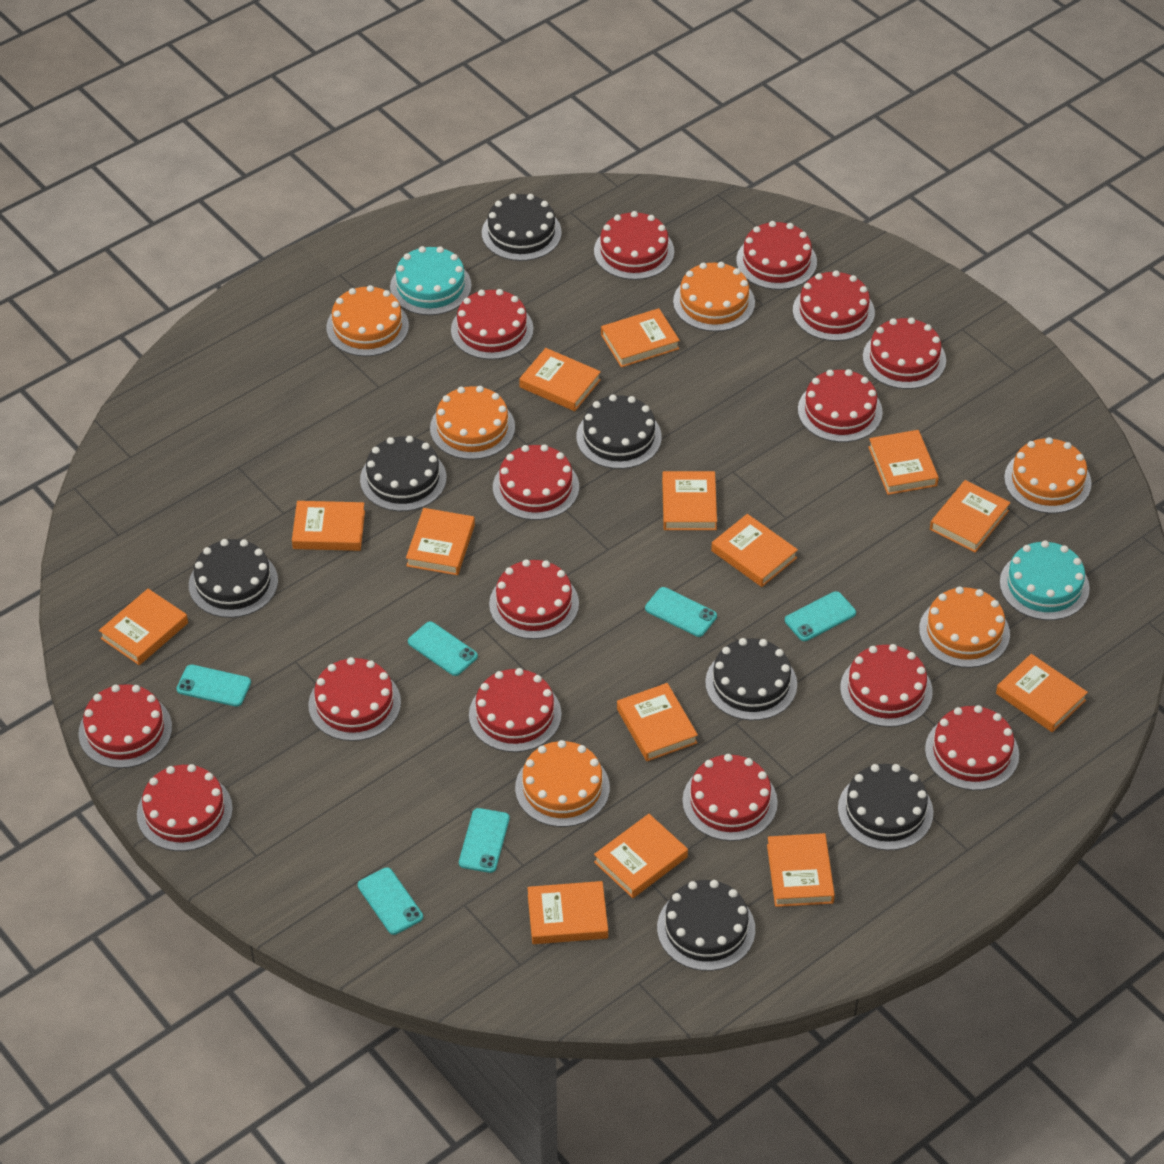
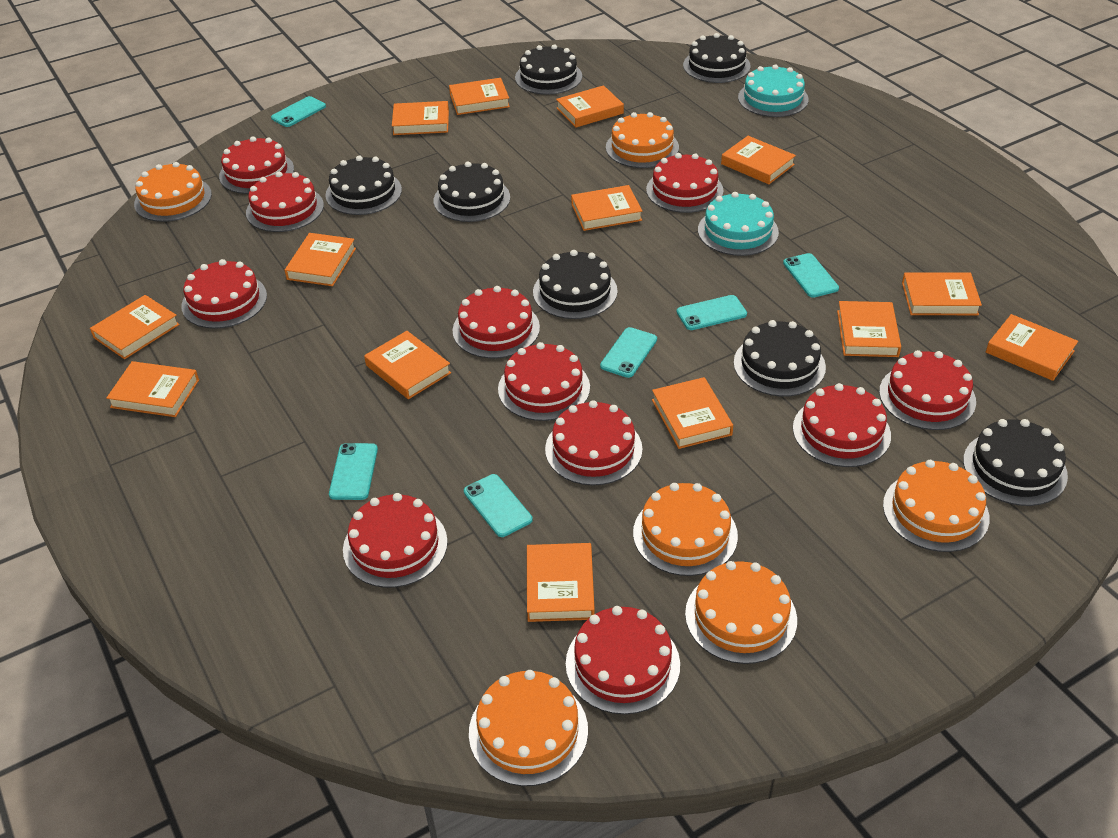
red cake: [78,684,172,768] [137,764,233,851] [308,657,401,741] [451,289,533,360] [469,668,562,752] [489,559,579,639] [493,444,579,520] [594,211,674,280] [682,754,778,841] [736,221,817,290] [793,270,875,341] [798,369,883,442] [840,644,933,727] [863,317,946,389] [925,705,1019,790] = 15 -> [181,259,267,329] [219,136,294,194] [246,172,324,232] [343,493,448,588] [453,286,540,358] [498,342,590,421] [545,400,642,485] [566,606,680,715] [646,153,723,213] [793,383,891,467] [879,350,976,430] = 11

